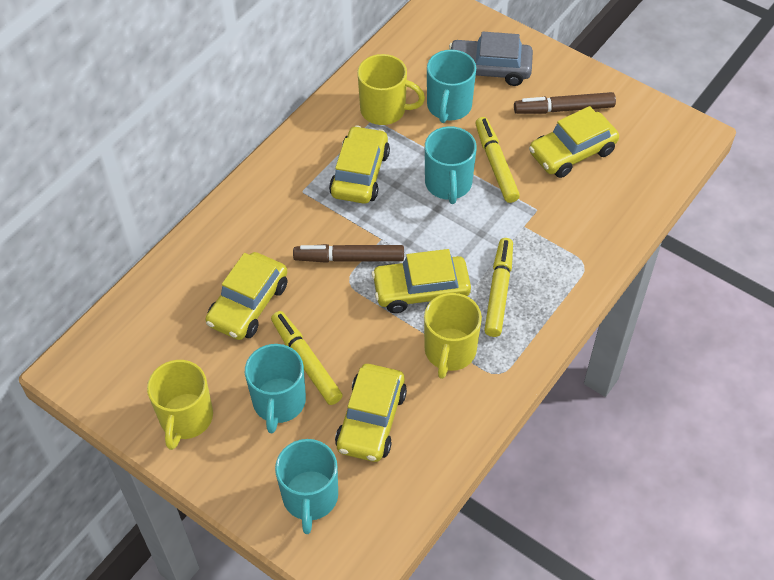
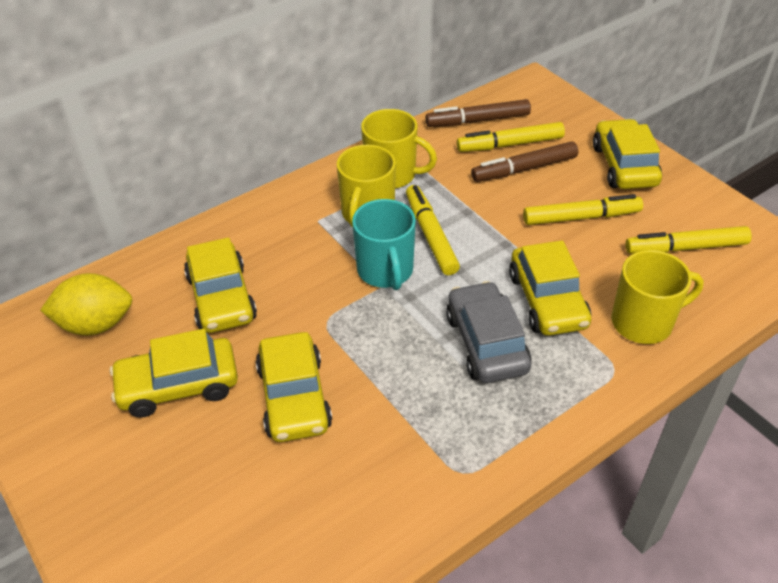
turquoise mug: [245,344,306,433] [275,439,338,534] [425,126,477,204] [427,50,476,123] = 4 -> [352,199,416,290] = 1
yellow lemon: none = 0 -> [40,273,132,336] = 1
yellow marker: [271,311,343,405] [475,117,520,203] [484,238,513,337] = 3 -> [406,185,460,275] [457,122,565,152] [523,194,643,225] [625,226,752,254] = 4

